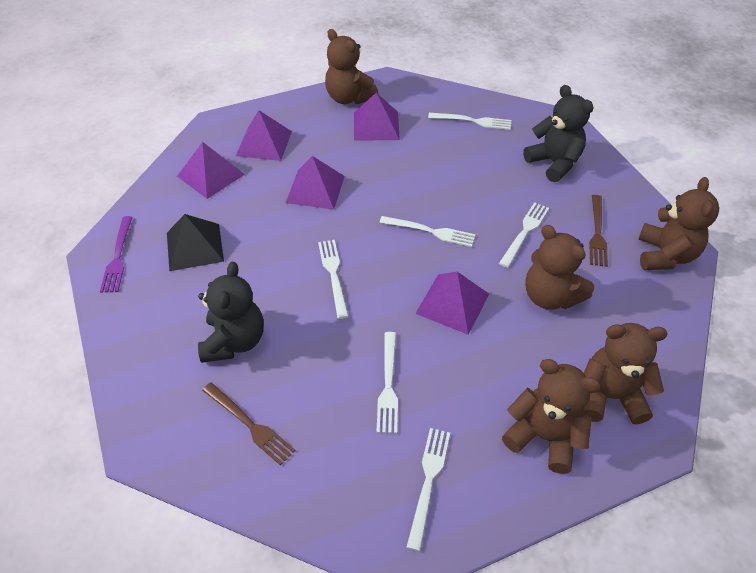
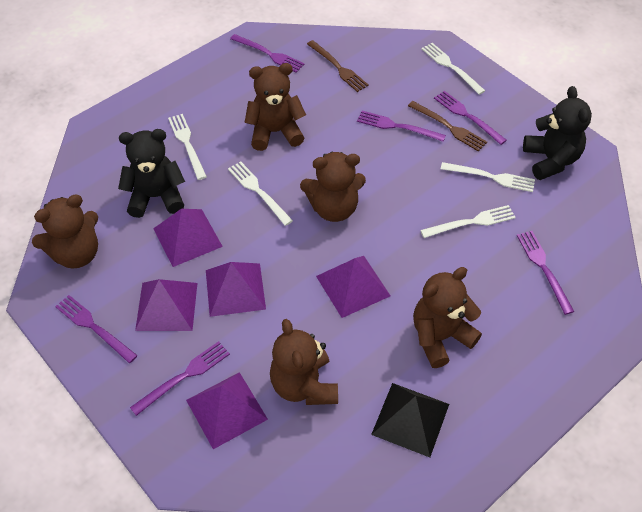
purple fork: [100,216,133,293] = 1 -> [55,295,138,363] [130,341,230,416] [230,34,305,73] [357,111,446,142] [434,91,507,145] [517,231,574,315] = 6
white fork: [318,240,349,319] [376,332,398,434] [379,216,475,247] [407,428,450,551] [428,113,511,130] [499,202,549,268] = 6 -> [168,114,207,180] [228,161,293,226] [420,205,516,238] [421,43,485,95] [441,162,535,192] = 5

